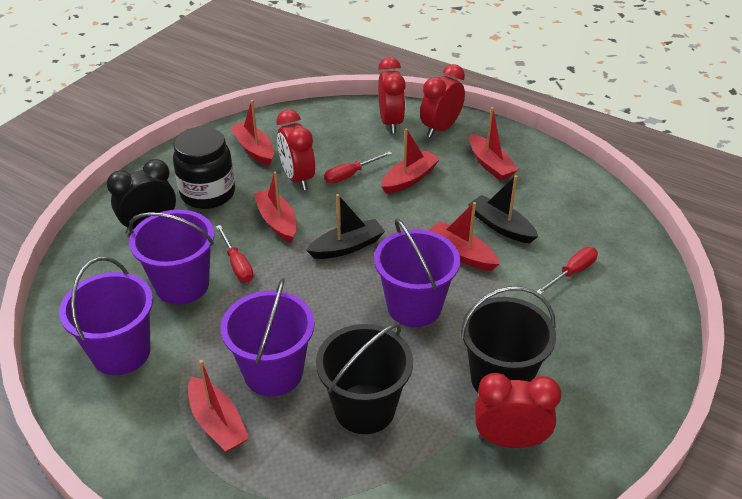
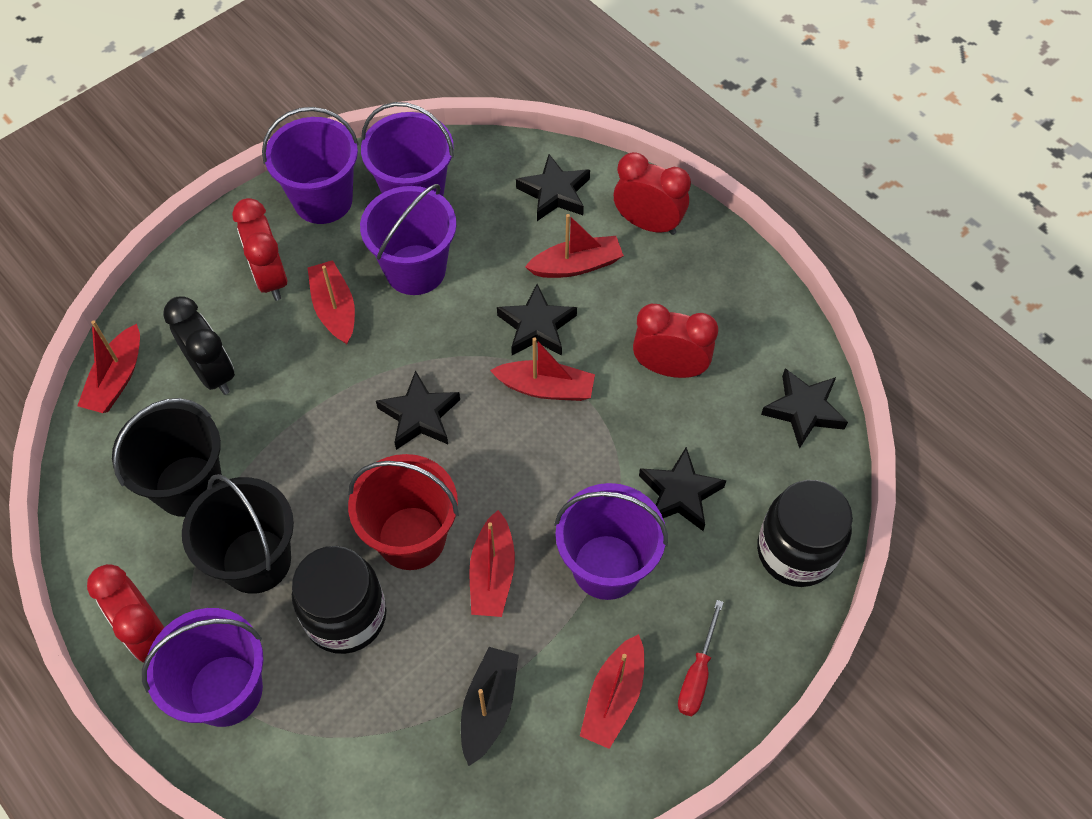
black boat: [306,194,385,259] [468,175,538,244] = 2 -> [461,647,519,766] = 1
black jar: [173,127,235,209] = 1 -> [292,546,387,654] [757,480,853,587] = 2
black star: none = 0 -> [376,370,460,450] [497,284,577,356] [516,154,590,221] [639,447,726,531] [761,368,848,449] = 5
purple bucket: [59,257,153,375] [129,210,214,305] [221,278,315,396] [374,218,460,327] = 4 -> [142,608,263,727] [262,107,359,224] [360,184,456,295] [361,102,454,196] [554,483,668,600] = 5
red bucket: none = 0 -> [348,454,459,570] = 1
red screwdriver: [216,225,254,283] [324,151,392,184] [536,247,598,294] = 3 -> [678,600,724,716] = 1

